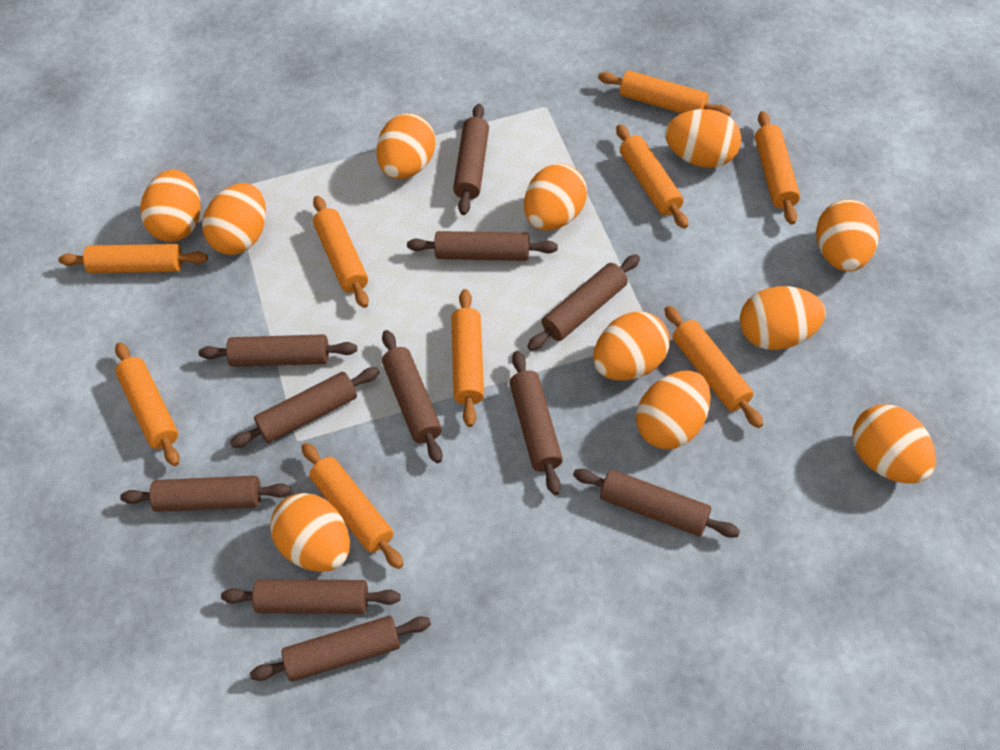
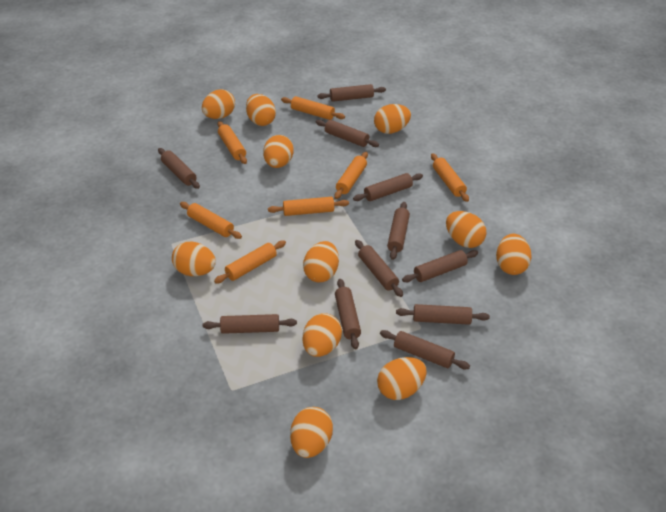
orange rolling pin: [58,244,208,273] [115,342,180,466] [302,443,403,569] [313,196,369,308] [451,289,484,427] [598,70,731,116] [616,124,688,229] [665,306,763,428] [755,111,800,225] = 9 -> [180,202,242,239] [214,240,286,283] [217,121,247,164] [268,197,349,216] [281,96,345,120] [334,152,368,199] [431,153,469,202] = 7

